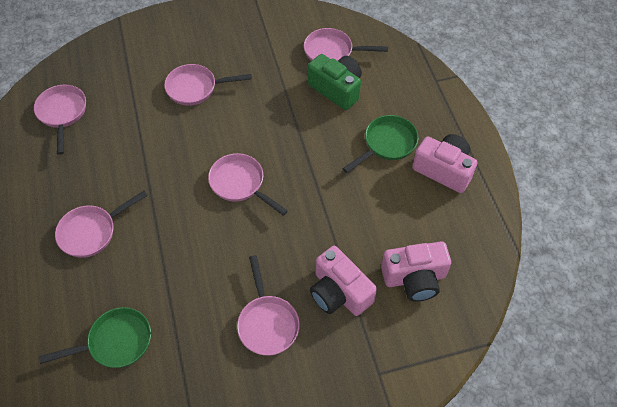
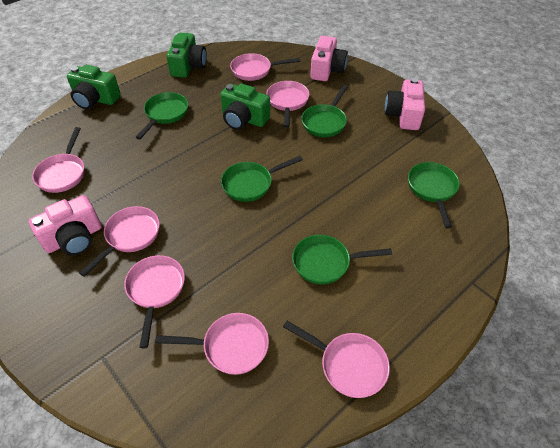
green camera: [308,54,362,110] = 1 -> [67,65,121,110] [166,33,207,78] [220,84,270,130] = 3
green pan: [39,307,151,368] [342,115,418,173] = 2 -> [135,92,188,140] [221,156,303,202] [292,235,392,285] [302,85,348,137] [408,162,460,228] = 5
pink pan: [34,85,86,155] [55,191,148,258] [164,64,252,106] [208,153,288,216] [237,255,300,356] [304,28,388,61] = 6 -> [32,127,84,193] [79,206,160,277] [124,255,185,348] [155,313,269,375] [230,53,300,81] [266,81,309,128] [283,321,390,398] = 7

